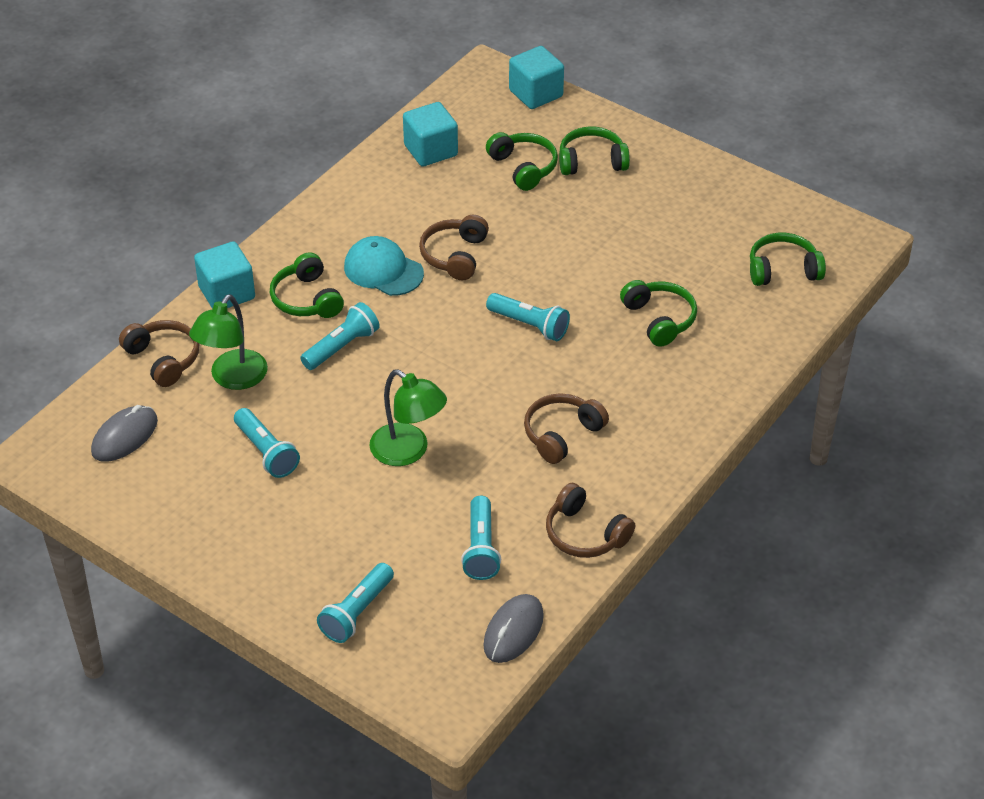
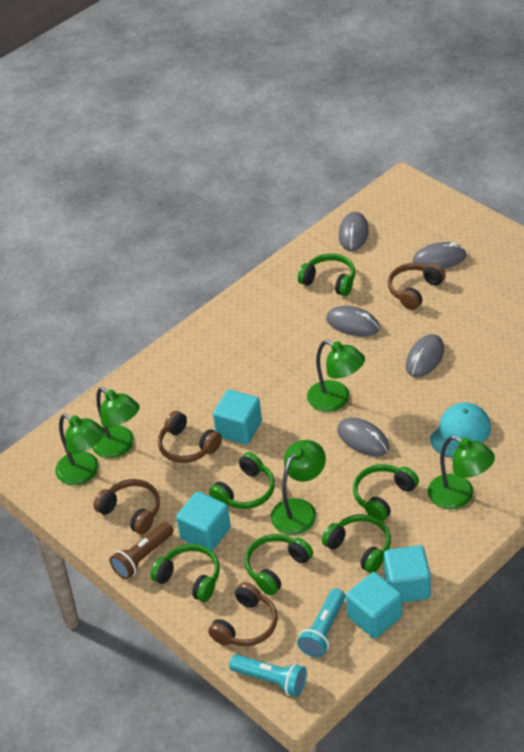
brown flashlight: none = 0 -> [109,522,173,579] = 1
green headphones: [270,252,344,318] [486,132,558,191] [559,127,630,175] [620,280,697,347] [750,233,826,286] = 5 -> [150,544,220,602] [209,452,275,509] [245,534,313,595] [298,254,355,296] [322,514,391,573] [353,464,419,521] = 6
green lamp: [189,294,268,390] [369,370,447,466] = 2 -> [55,414,105,485] [92,387,140,458] [271,440,326,535] [307,340,365,412] [428,436,495,509] = 5
grey mouse: [91,405,158,462] [483,594,544,663] = 2 -> [326,306,380,336] [337,417,389,456] [339,212,369,251] [406,334,444,377] [413,242,466,269] = 5
turquoise cube: [194,241,255,309] [403,102,458,167] [509,46,564,109] = 3 -> [176,491,231,551] [213,389,262,445] [346,572,402,639] [384,545,431,603] = 4
turquoise flashlight: [234,408,300,478] [300,302,380,370] [317,563,394,643] [461,496,501,580] [486,293,570,341] = 5 -> [229,654,307,697] [297,588,345,657] = 2

